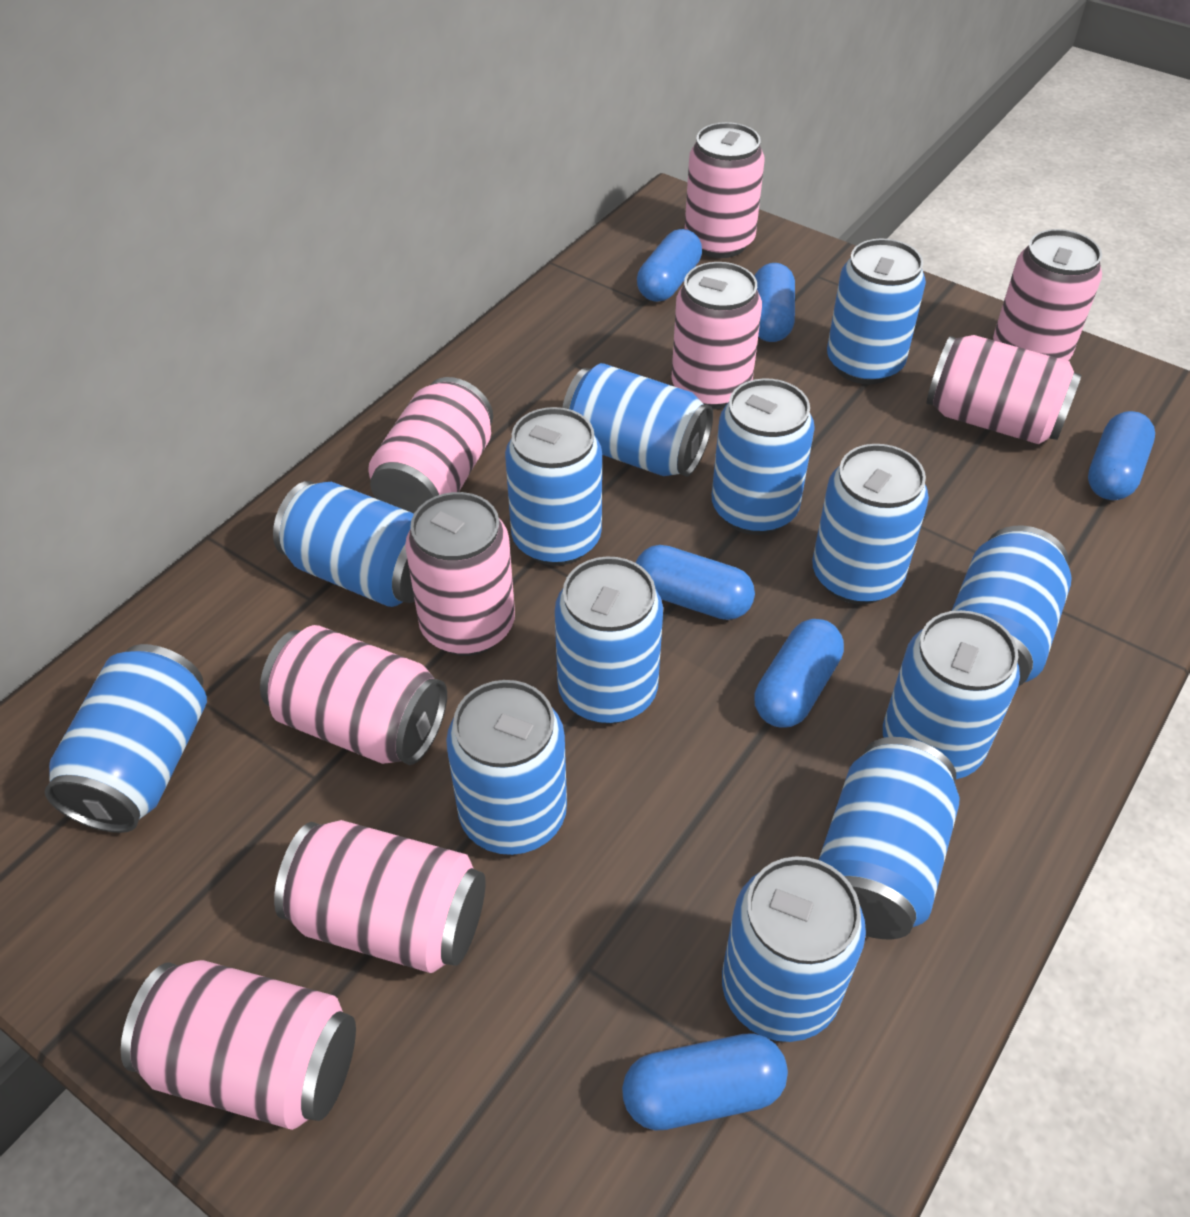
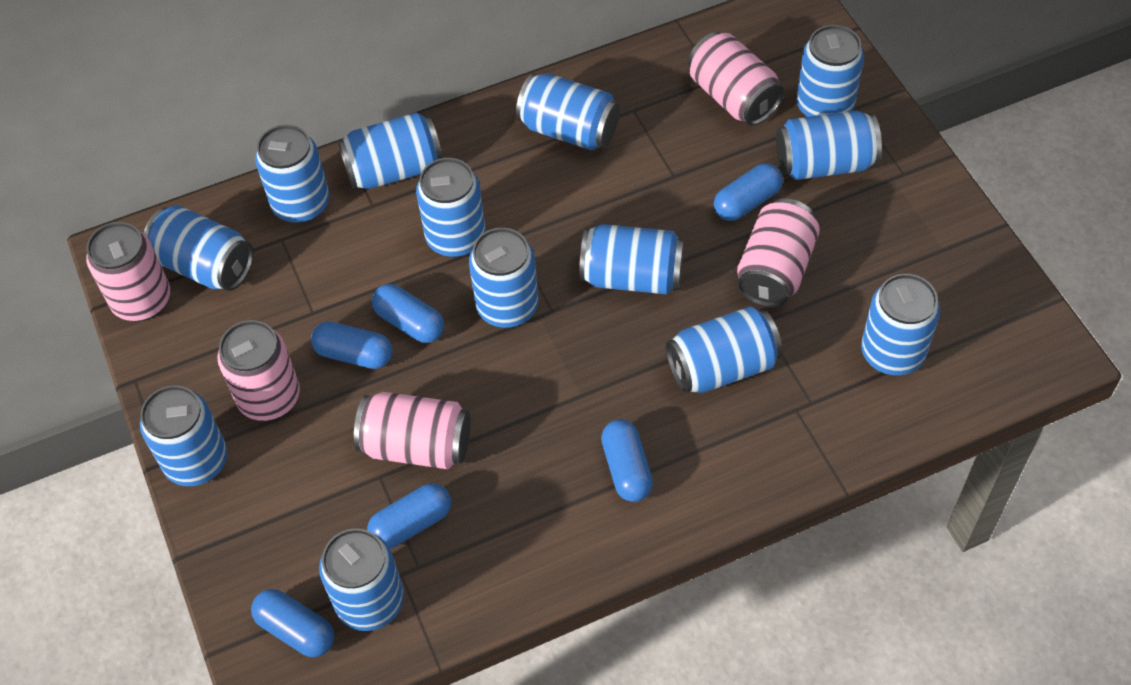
pink can: [121,960,356,1130] [260,625,447,765] [274,820,486,973] [368,377,493,513] [405,492,515,656] [671,262,762,409] [685,122,765,258] [927,335,1082,444] [993,229,1102,361] = 9 -> [86,222,170,321] [217,320,300,421] [354,392,471,469] [688,32,784,125] [737,198,820,308] = 5

